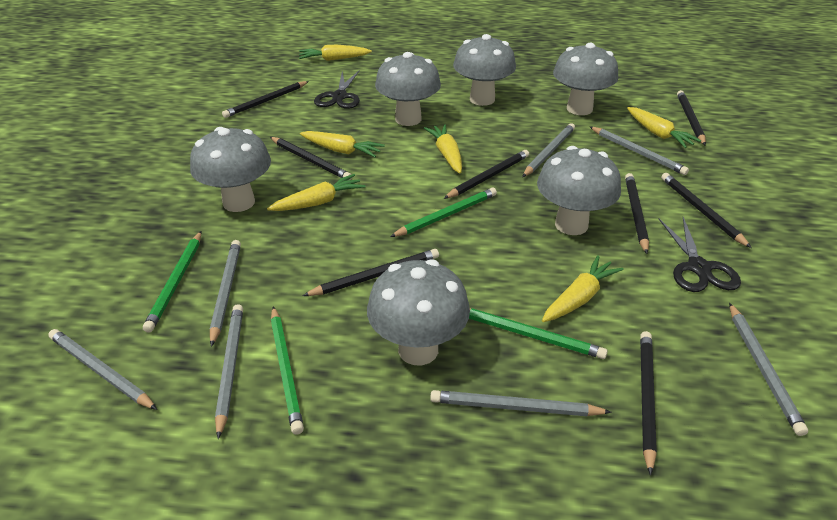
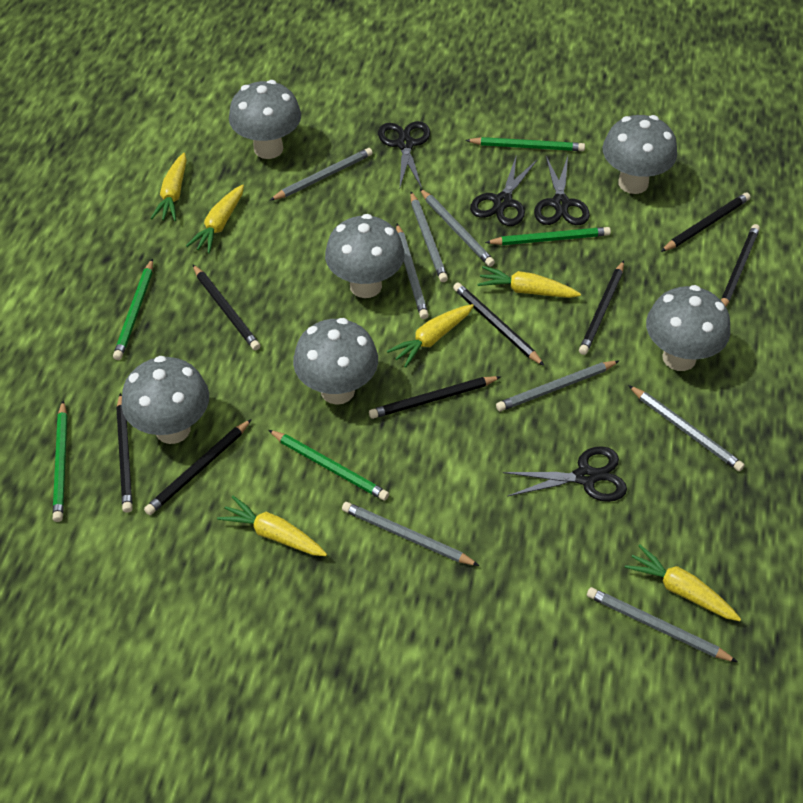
black scissors: [314,70,360,109] [659,217,741,292] = 2 -> [378,121,430,188] [470,154,537,226] [503,446,627,502] [534,156,590,225] = 4
green pencil: [143,231,201,333] [271,306,304,435] [390,188,497,237] [469,308,608,359] = 4 -> [53,400,67,522] [113,258,153,360] [268,430,389,501] [465,137,585,151] [485,227,611,245] = 5
grey pencil: [48,329,157,410] [210,240,241,347] [215,304,243,439] [430,390,612,416] [522,123,575,177] [590,127,689,175] [729,303,808,436] = 7 -> [269,148,373,201] [342,502,479,566] [396,224,429,319] [410,192,448,282] [420,189,495,267] [496,361,619,411] [587,587,737,662] [628,385,745,471] = 8

